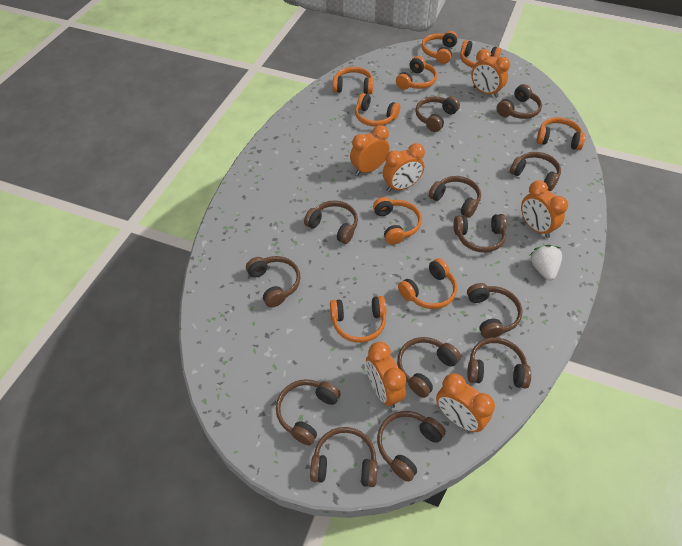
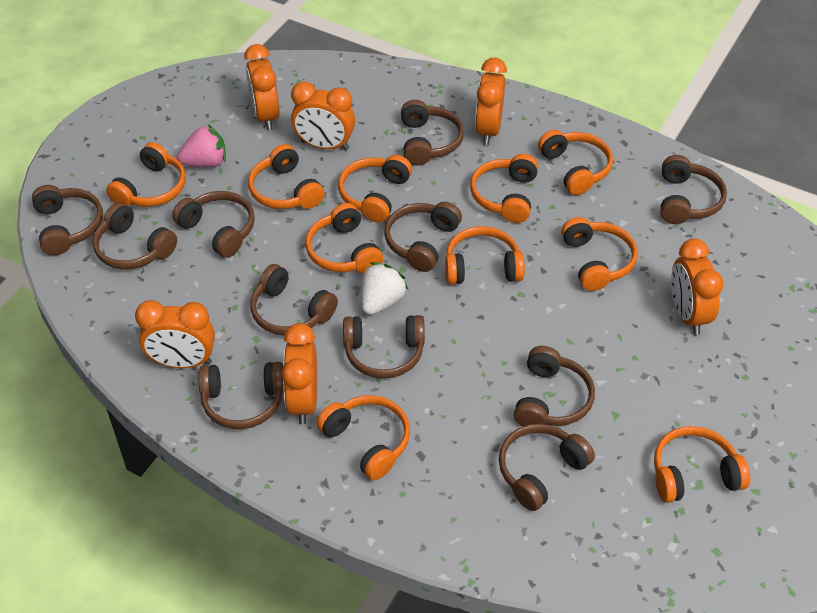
brown headphones: [246,256,301,307] [276,379,341,446] [304,200,358,244] [310,427,377,487] [377,411,446,482] [397,337,461,398] [415,96,460,132] [429,176,481,218] [454,214,507,253] [467,283,523,339] [467,337,531,388] [497,84,542,119] [510,152,561,191] = 13 -> [32,185,103,255] [93,203,177,270] [172,191,255,258] [198,362,284,429] [250,264,338,335] [343,315,425,379] [384,202,462,272] [401,100,464,165] [499,424,595,511] [514,346,595,426] [661,155,727,224] = 11
orange headphones: [330,296,386,343] [333,67,374,94] [355,93,400,127] [373,197,422,245] [396,56,437,90] [398,258,457,309] [421,31,458,64] [460,40,501,68] [537,117,585,150] = 9 -> [106,142,186,207] [248,144,324,209] [305,203,383,274] [317,395,410,480] [338,155,412,223] [445,226,525,285] [470,154,538,223] [538,130,613,195] [561,217,638,291] [654,426,750,503] = 10
pink strawberry: none = 0 -> [177,124,226,167] = 1

